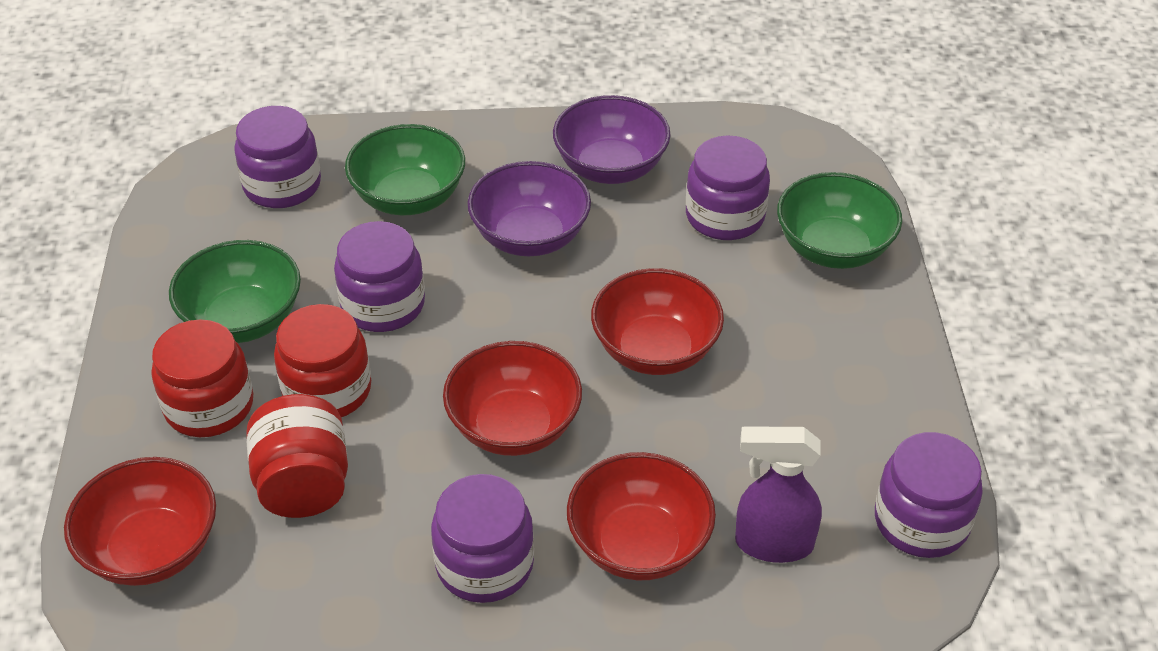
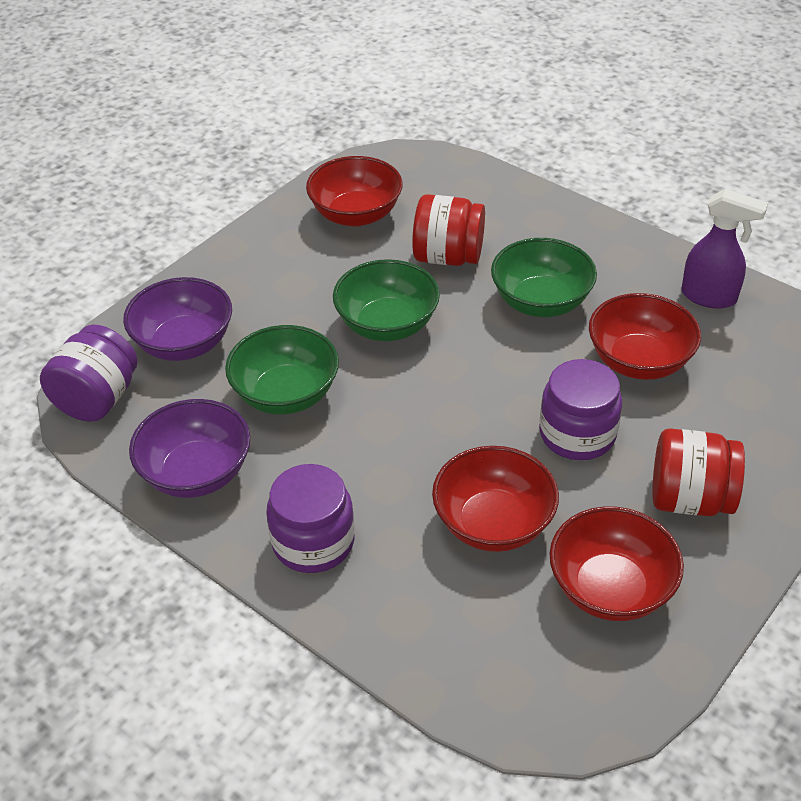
purple jar: [234,106,321,208] [334,221,425,332] [431,474,534,603] [686,135,770,240] [875,432,983,558] = 5 -> [40,325,138,421] [266,464,355,573] [539,359,622,460] = 3
red jar: [151,320,253,437] [246,394,348,518] [274,304,371,417] = 3 -> [412,194,485,266] [652,428,745,516] = 2

